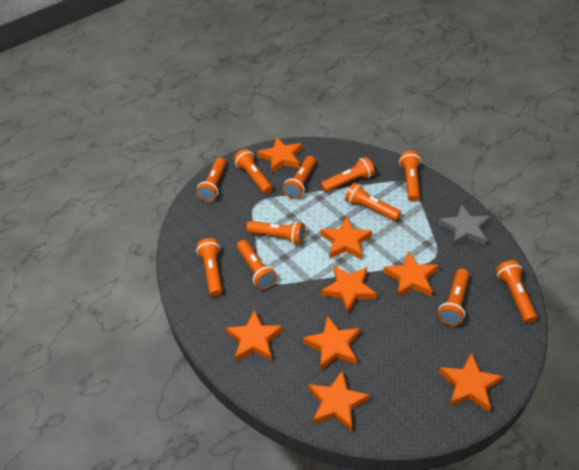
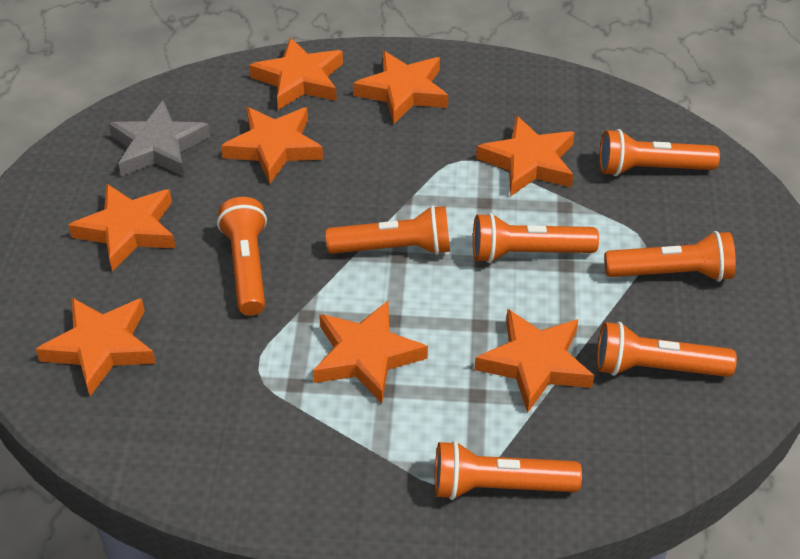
orange flashlight: [196,157,226,202] [196,238,222,297] [233,149,272,194] [237,240,277,289] [246,221,305,245] [283,156,316,199] [321,157,375,192] [345,182,401,221] [399,151,421,202] [438,269,469,326] [496,260,537,323] = 11 -> [217,197,267,316] [326,205,450,255] [435,441,582,500] [473,213,599,263] [597,322,737,377] [599,129,720,176] [604,231,736,282] = 7

